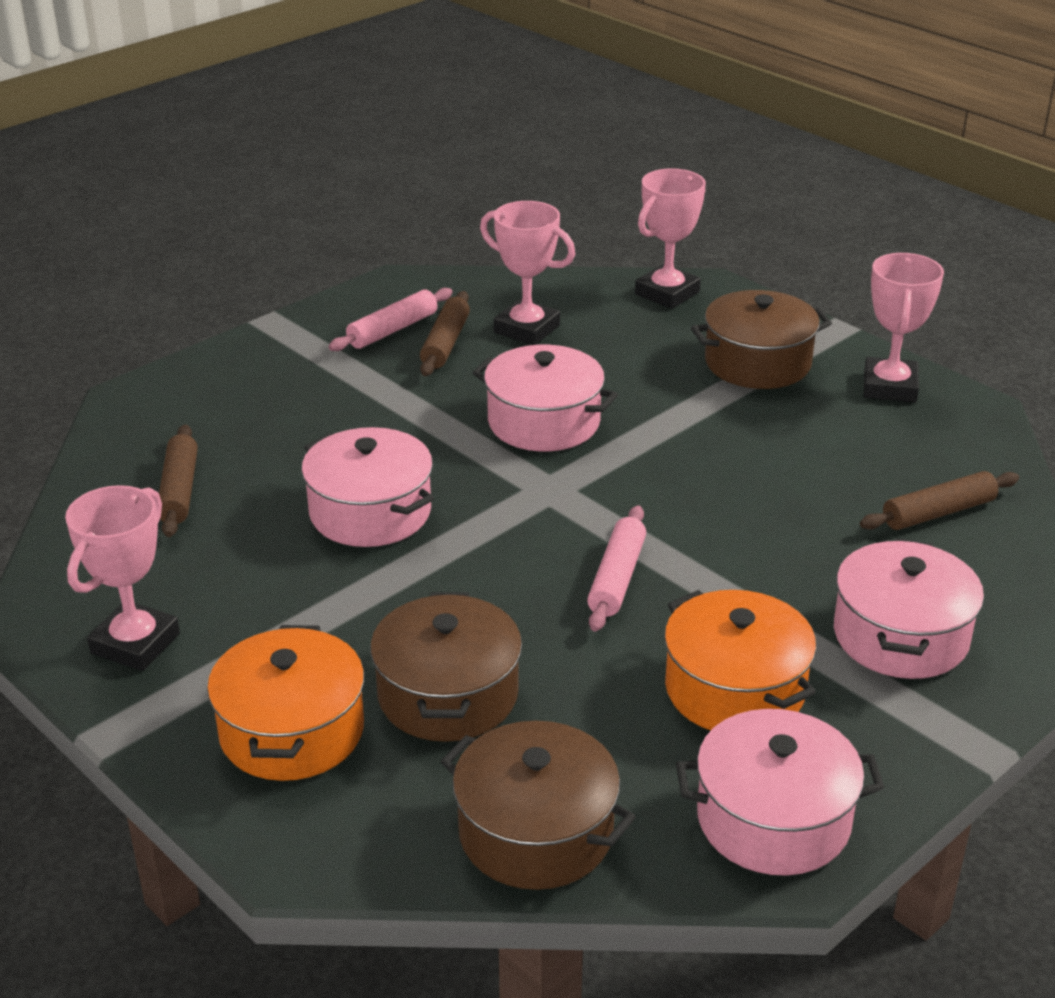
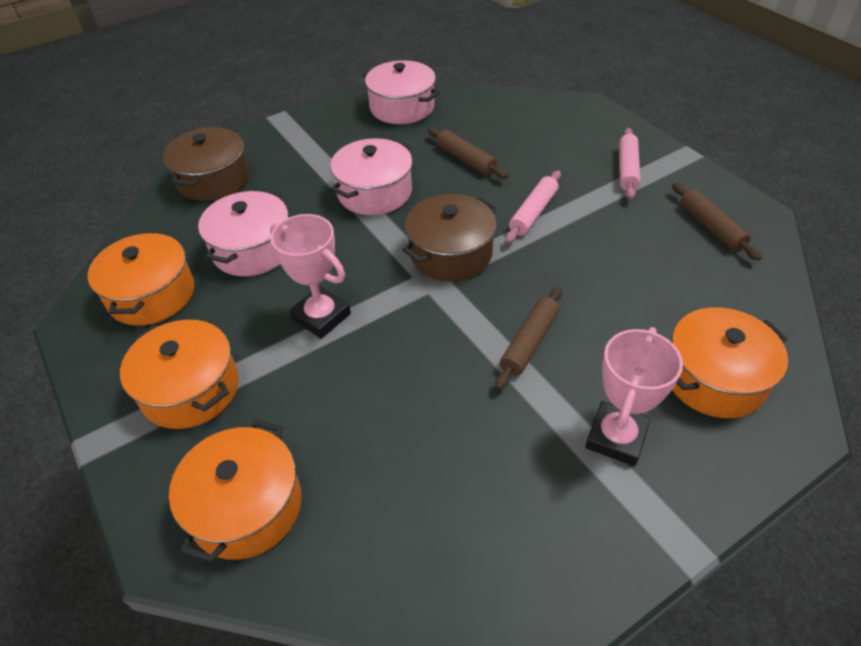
brown pot: [370,592,522,742] [441,721,636,890] [691,290,832,389] = 3 -> [163,127,249,201] [402,194,497,281] = 2
orange pot: [207,625,364,781] [664,590,816,730] = 2 -> [88,231,194,326] [120,320,239,429] [169,419,302,563] [672,307,788,418] = 4
pink pot: [301,427,434,547] [473,345,618,451] [676,709,884,876] [834,538,984,679] = 4 -> [198,189,288,276] [330,138,412,215] [363,60,440,124] = 3
pink trophy: [65,485,180,671] [480,201,575,345] [635,168,706,309] [864,253,944,403] = 4 -> [270,214,351,339] [585,327,683,466] = 2

